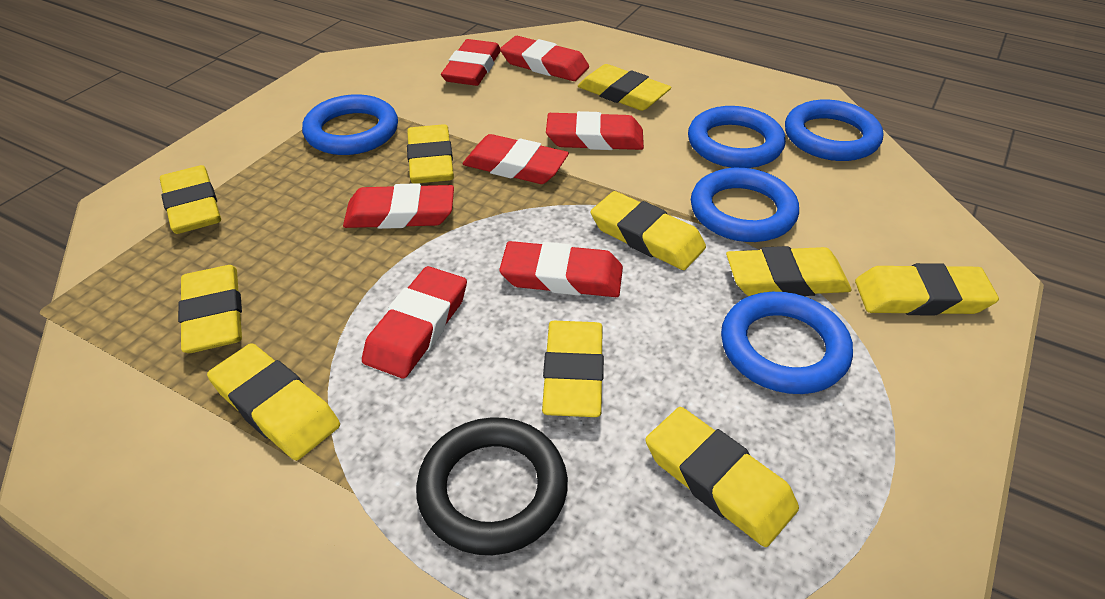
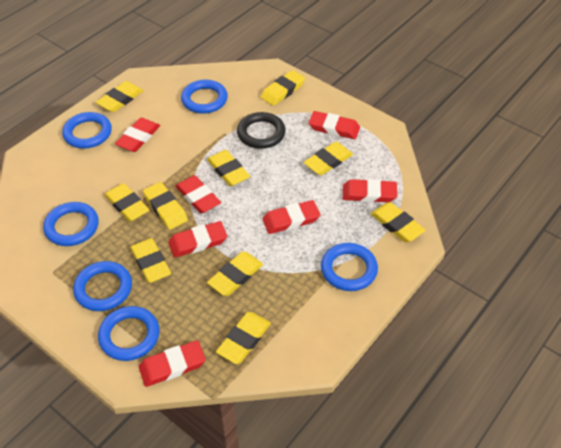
blue ring: [302,94,398,155] [688,106,786,168] [691,168,799,242] [721,292,853,394] [785,100,883,161] = 5 -> [43,202,99,246] [62,112,112,149] [73,261,132,311] [98,306,160,361] [181,80,228,114] [321,243,378,291] = 6

